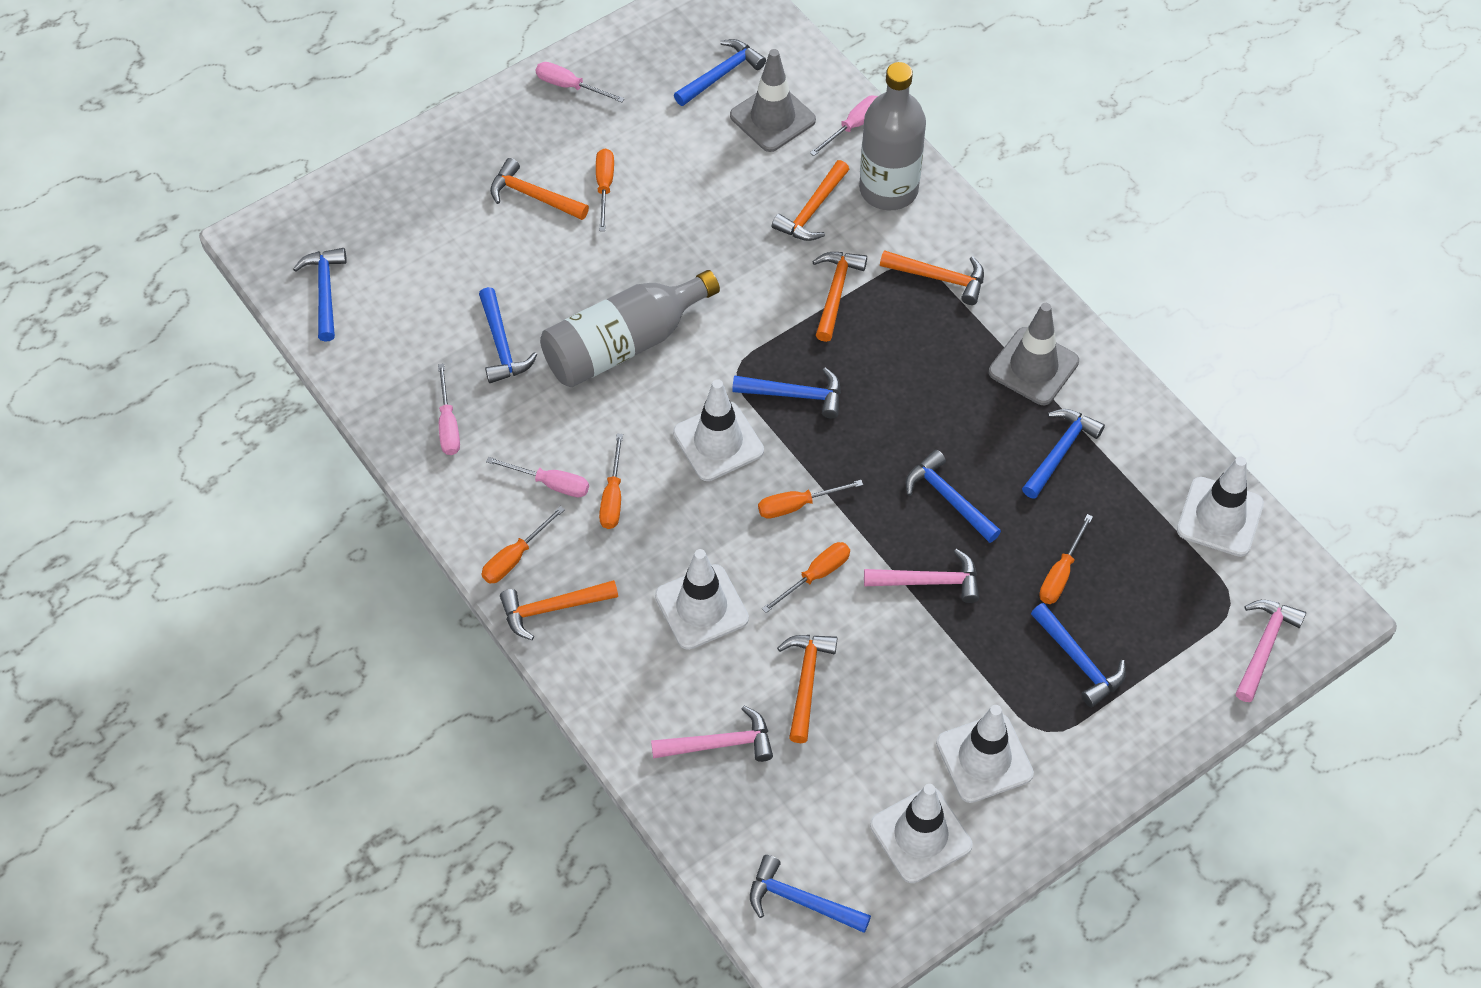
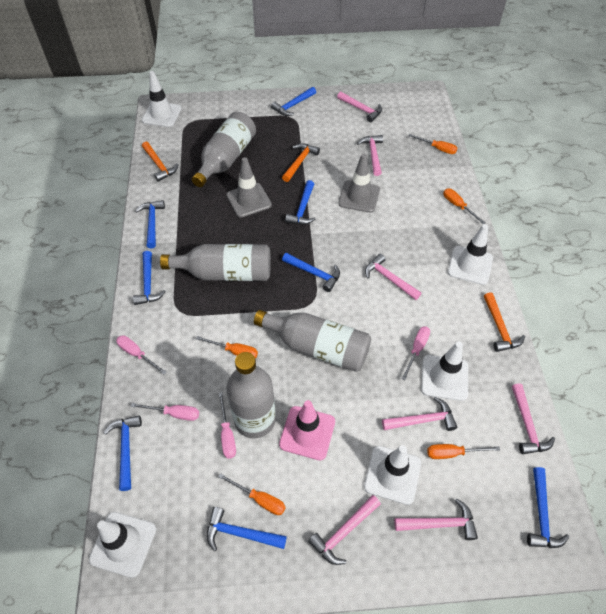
grey bottle: [540,270,720,387] [859,62,926,211] = 2 -> [160,244,271,281] [192,112,256,187] [226,352,276,438] [254,310,371,372] = 4
orange hammer: [490,158,589,220] [500,580,618,640] [772,160,849,241] [777,635,837,743] [812,252,867,342] [880,250,984,305] = 6 -> [142,142,179,182] [282,143,320,182] [484,292,525,352] = 3
orange screwdriver: [482,506,565,584] [596,148,614,231] [599,434,623,529] [758,480,863,519] [762,542,850,613] [1039,514,1093,604] = 6 -> [196,336,258,359] [218,473,286,515] [408,134,458,154] [427,444,500,459] [443,188,485,224] = 5
pink hammer: [651,706,773,762] [864,549,979,603] [1235,600,1306,702] = 3 -> [308,495,381,565] [337,91,382,122] [357,135,383,176] [365,254,421,300] [382,397,457,431] [394,498,478,540] [512,383,555,454] = 7
pink traffic cone: none = 0 -> [279,400,335,460] = 1

